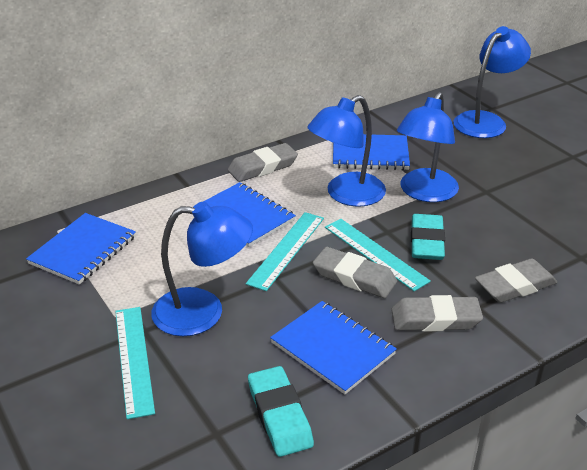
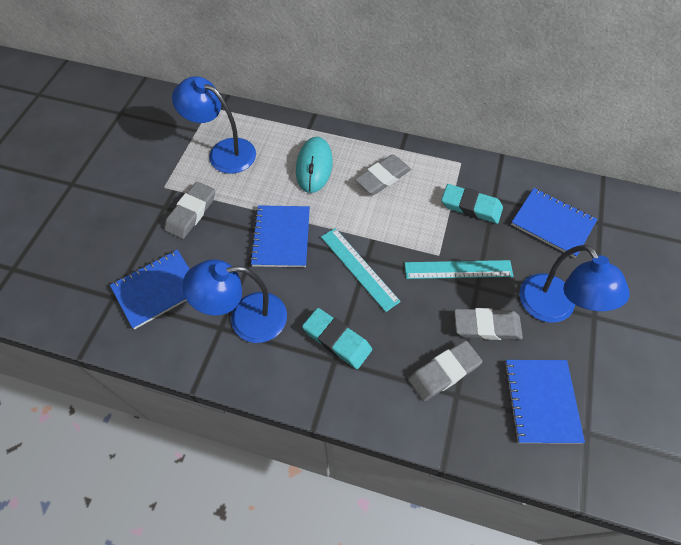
blue lamp: [151,201,253,336] [308,95,386,207] [397,92,459,202] [453,26,531,138] = 4 -> [172,76,256,174] [182,260,287,343] [519,245,630,323] = 3
turquoise mouse: none = 0 -> [296,137,333,193] = 1
turquoise ruler: [115,307,155,419] [246,212,324,291] [325,219,431,291] = 3 -> [321,228,401,312] [405,260,513,279] = 2

